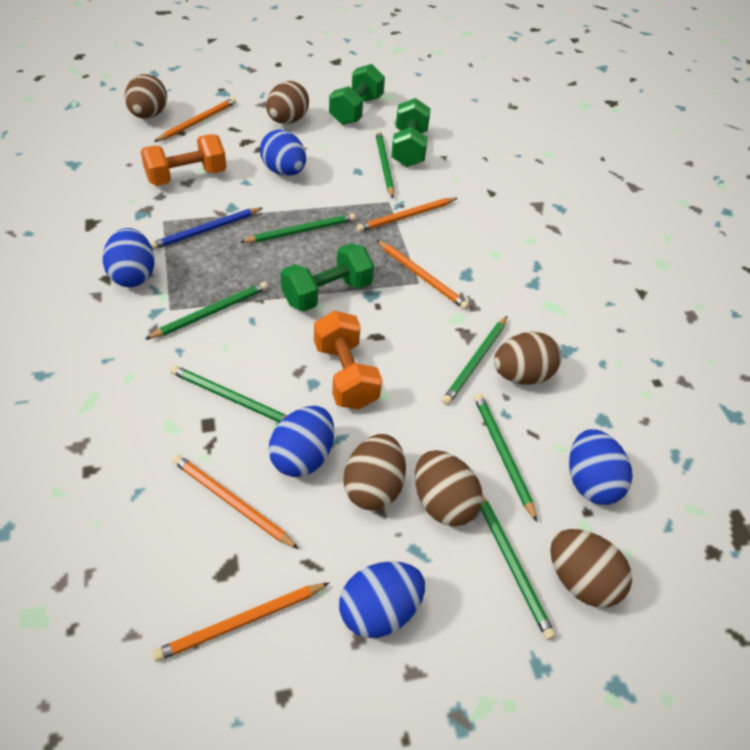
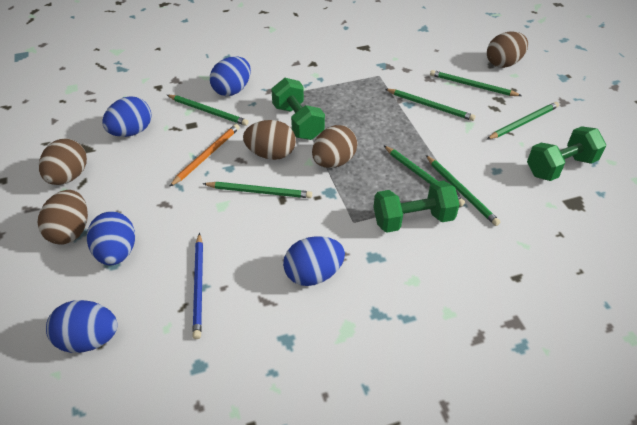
brown egg: [125,74,167,119] [266,81,309,124] [343,434,406,510] [415,450,483,526] [494,332,562,385] [550,529,632,608] = 6 -> [37,190,88,245] [39,139,87,185] [243,120,296,160] [312,125,357,168] [487,32,528,68] = 5
orange dumbbell: [141,134,226,186] [314,310,382,409] = 2 -> none = 0
orange pencil: [152,583,329,662] [154,97,236,142] [172,455,299,549] [357,198,457,232] [377,240,469,310] = 5 -> [169,124,240,187] = 1

